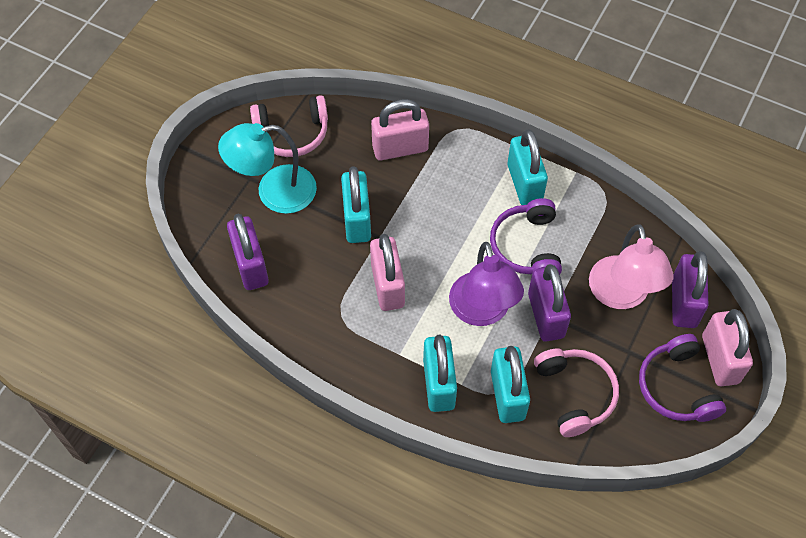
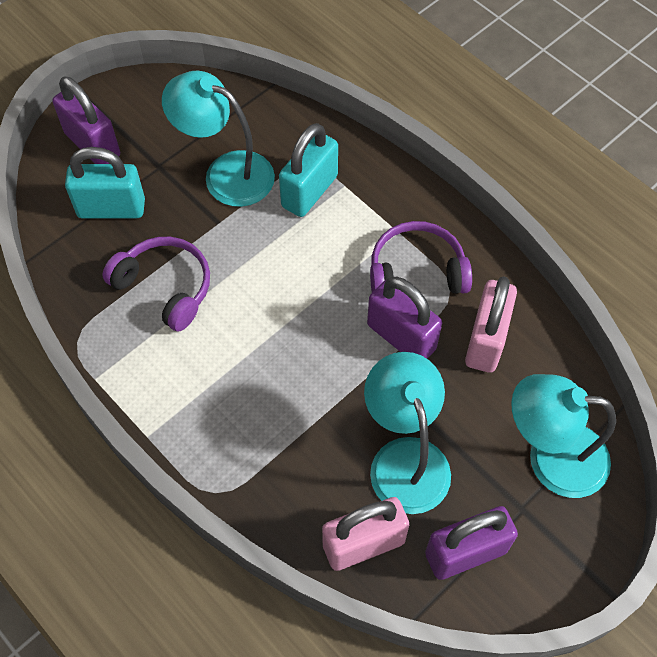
pink headphones: [250,95,328,157] [534,348,619,437] = 2 -> none = 0
pink lamp: [589,224,674,309] = 1 -> none = 0
pink padlock: [370,234,405,311] [371,99,429,160] [702,309,753,386] = 3 -> [322,497,409,571] [465,276,517,373] = 2
purple lamp: [449,242,524,326] = 1 -> none = 0
turquoise lamp: [218,123,317,214] = 1 -> [162,71,275,207] [364,352,451,514] [511,374,616,498] = 3
turquoise padlock: [341,166,371,243] [423,335,457,412] [491,346,530,423] [508,129,548,205] = 4 -> [65,147,145,219] [279,123,338,217] = 2

